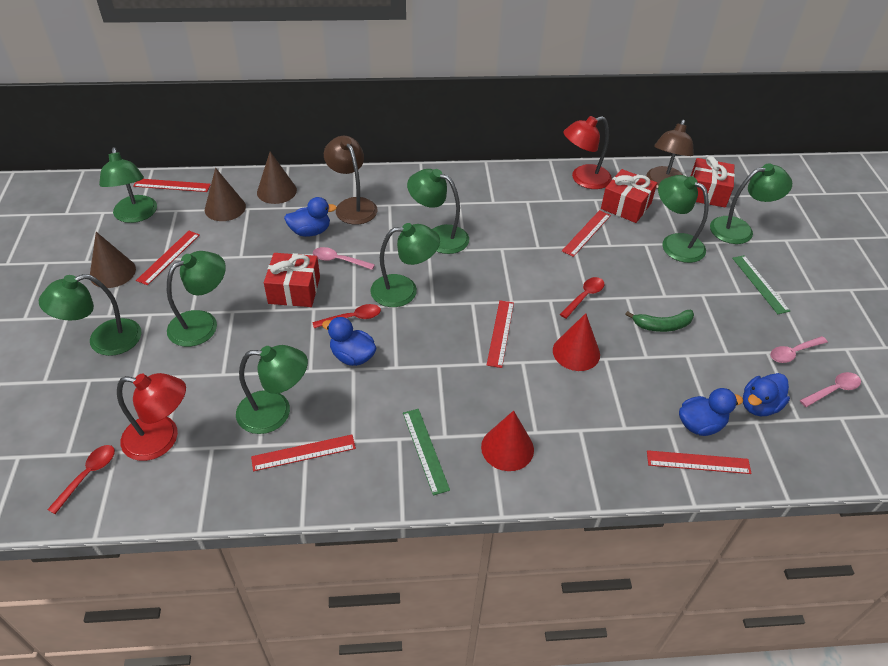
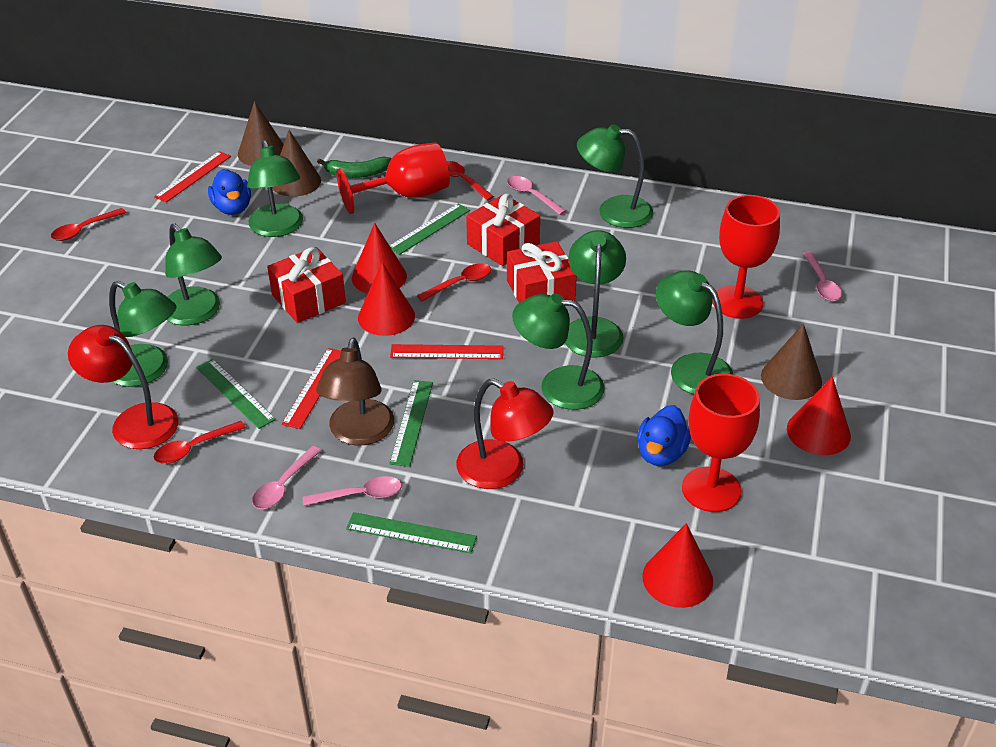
blue duck: [284,197,337,237] [322,317,377,366] [679,388,743,436] [743,373,790,416] = 4 -> [208,169,251,215] [637,405,691,466] = 2
brown lamp: [324,136,377,225] [647,120,694,189] = 2 -> [316,337,394,446] = 1
green lamp: [39,274,142,356] [99,147,157,223] [167,251,226,347] [236,345,308,434] [370,223,440,307] [407,169,469,254] [658,175,709,263] [710,164,792,244] = 8 -> [109,281,176,387] [165,224,222,325] [247,140,303,237] [512,293,605,410] [565,230,626,358] [577,124,653,228] [656,270,734,394] = 7
green ruler: [403,409,450,495] [732,255,790,314] = 2 -> [196,359,276,429] [346,512,477,553] [389,203,470,255] [389,380,433,467] = 4
pink spoon: [313,247,375,270] [770,336,828,363] [800,372,861,407] = 3 -> [252,446,321,509] [303,476,402,506] [507,176,566,215] [802,251,842,301] = 4
red cone: [481,410,534,471] [553,313,600,371] = 2 -> [352,223,407,293] [358,262,415,336] [642,523,713,608] [787,376,851,455] = 4
red goblet: none = 0 -> [337,143,450,214] [682,374,760,512] [712,195,780,319] = 3
red ruler: [133,179,211,192] [136,231,200,285] [251,435,356,471] [487,300,514,368] [562,210,611,257] [647,450,752,474] = 6 -> [154,151,231,202] [282,348,341,429] [390,344,503,359] = 3
red spoon: [47,445,115,514] [312,304,381,328] [560,277,604,319] = 3 -> [51,208,126,241] [154,421,246,464] [417,263,491,301] [447,161,494,201] = 4

